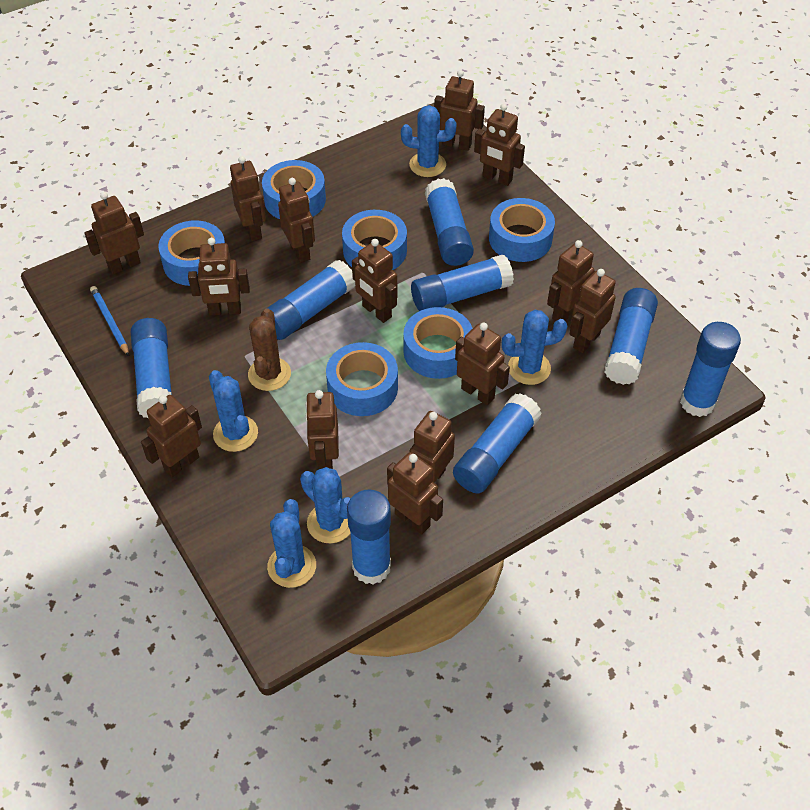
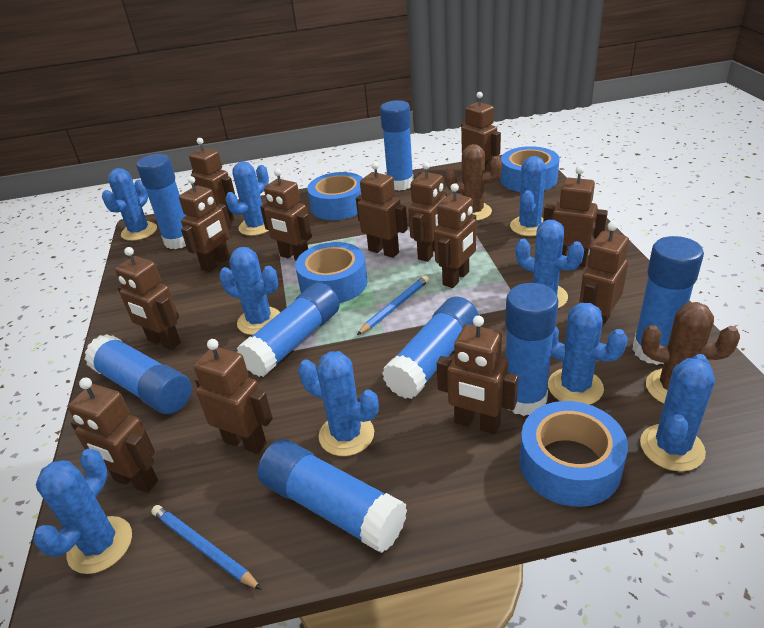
blue cactus: [209,370,258,452] [267,499,316,588] [300,467,351,544] [401,105,457,177] [502,310,567,385] = 5 -> [33,449,132,574] [102,168,157,241] [219,247,280,335] [225,161,269,236] [298,351,379,456] [510,156,546,236] [516,220,584,308] [548,303,628,405] [640,354,715,472] = 9
blue pencil: [90,286,129,356] = 1 -> [151,505,262,590] [357,276,429,335] = 2
blue tape: [158,220,225,286] [262,160,326,219] [326,342,398,416] [342,210,407,270] [403,307,473,379] [489,198,555,262] = 6 -> [295,242,368,303] [307,172,363,220] [500,146,560,192] [520,401,628,507] = 4
brown cactus: [248,308,291,391] = 1 -> [445,144,502,221] [641,302,740,404] = 2
brown robot: [84,192,144,275] [141,395,202,477] [188,238,250,316] [230,156,266,241] [278,178,315,263] [305,390,339,469] [352,239,397,323] [387,452,443,534] [410,411,455,483] [434,70,485,151] [455,322,510,405] [474,104,525,186] [547,240,594,321] [570,269,616,353] = 14 -> [68,378,158,493] [115,247,181,350] [179,176,232,272] [189,138,235,222] [194,339,273,454] [260,168,312,261] [356,162,408,258] [408,162,447,262] [434,183,476,288] [437,315,518,434] [461,92,501,171] [543,166,608,267] [579,221,629,326] = 13

